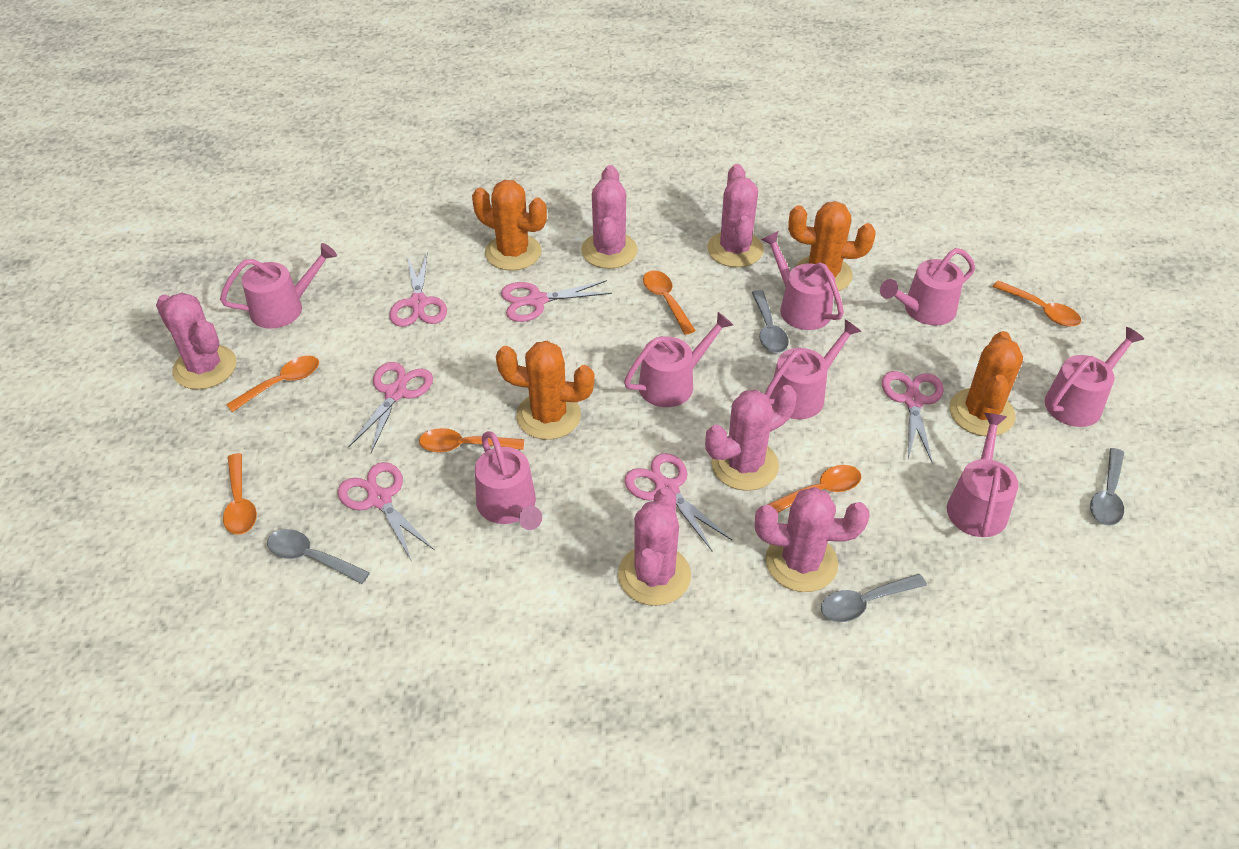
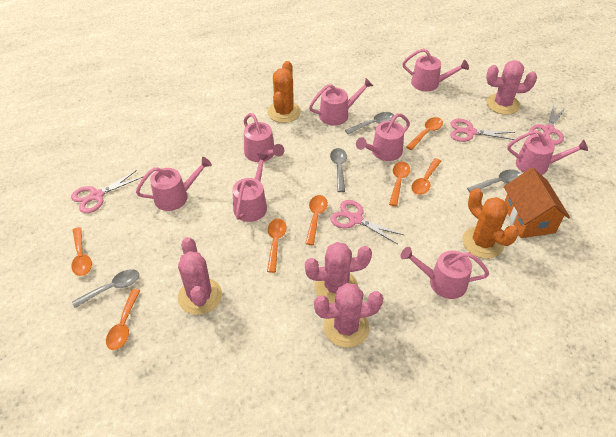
orange cactus: [472,180,547,271] [496,341,595,440] [788,201,876,291] [949,331,1023,436] = 4 -> [267,61,301,123] [462,188,519,259] = 2
orange house: none = 0 -> [504,168,570,238] = 1
orange spoon: [223,453,257,535] [226,356,319,412] [419,428,524,452] [643,270,696,335] [767,465,861,513] [992,280,1081,327] = 6 -> [71,227,92,276] [106,289,140,350] [267,219,287,273] [305,195,328,245] [389,162,410,206] [406,117,443,150] [411,158,441,195] = 7
pink cactus: [156,293,237,390] [581,165,638,269] [618,487,691,606] [705,385,797,491] [707,164,764,267] [755,487,870,592] = 6 -> [178,237,222,315] [305,242,372,304] [314,283,383,348] [486,60,537,115] = 4
pink scissors: [337,462,435,562] [348,362,433,453] [389,254,447,327] [501,280,612,322] [624,453,732,552] [882,371,944,463] = 6 -> [71,170,143,213] [330,200,404,244] [450,119,515,142] [529,105,566,145] = 4

